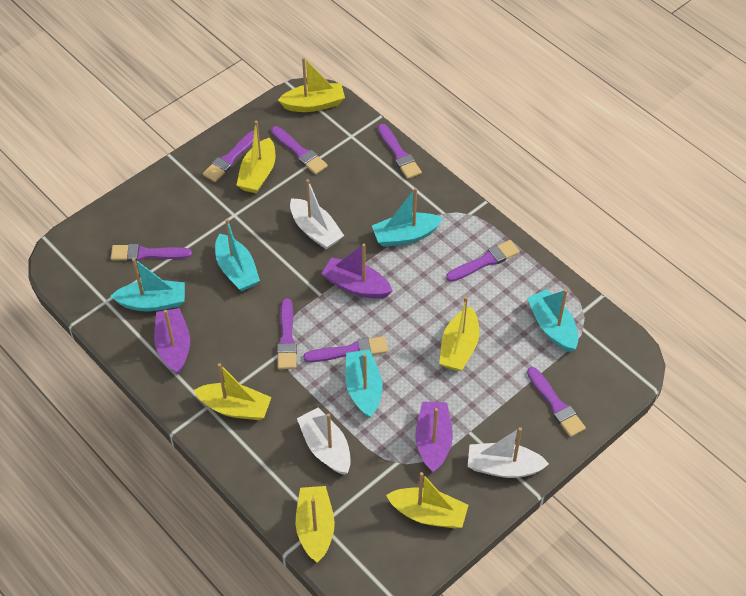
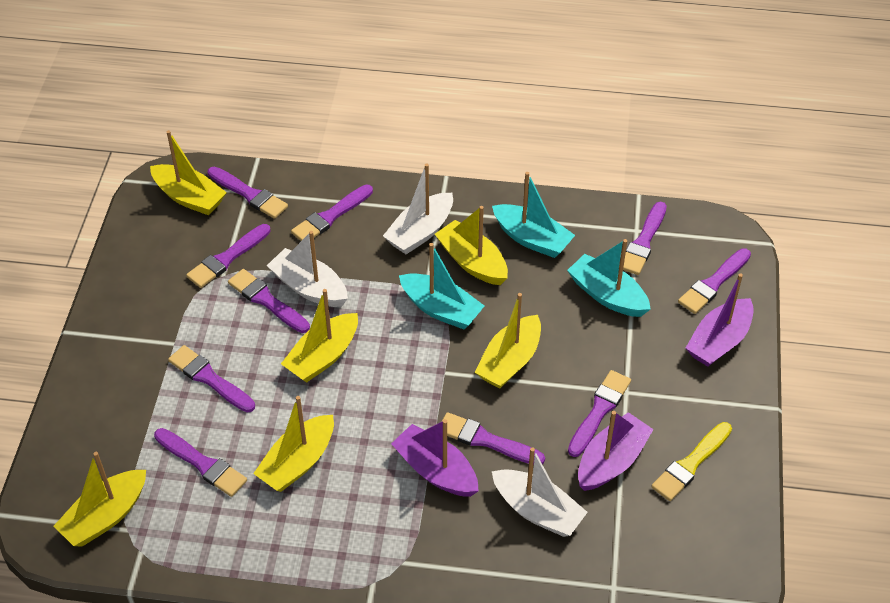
purple brush: [111,244,192,261] [203,130,254,182] [271,126,328,174] [277,298,297,369] [303,336,388,362] [378,124,422,179] [446,240,520,282] [527,367,586,437] = 8 -> [154,428,247,497] [168,345,255,412] [186,224,271,288] [208,167,288,219] [228,269,310,333] [291,185,373,241] [442,412,545,465] [568,370,631,457] [619,202,667,275] [678,248,751,314] = 10
turquoise boat: [111,258,185,311] [215,218,260,292] [345,350,383,418] [372,188,443,247] [527,289,578,352] = 5 -> [399,243,484,329] [492,172,575,258] [567,239,651,317] = 3
yellow brush: none = 0 -> [651,422,732,501] = 1

